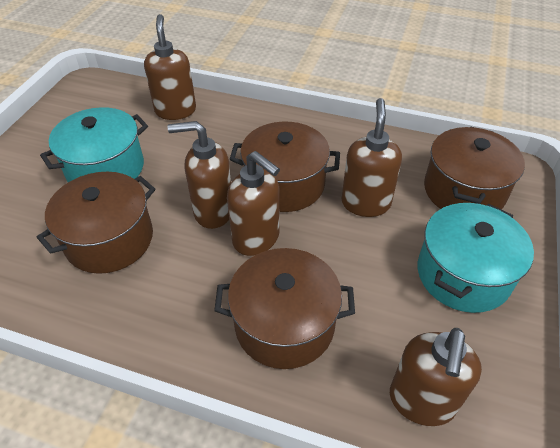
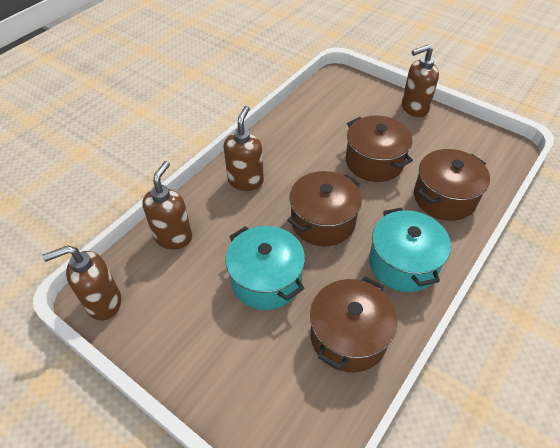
brown soap dispenser: [144,14,196,120] [167,121,231,229] [227,151,280,256] [342,98,402,217] [390,328,482,426] = 5 -> [42,245,121,321] [142,161,192,249] [224,106,264,191] [402,45,439,117] = 4

